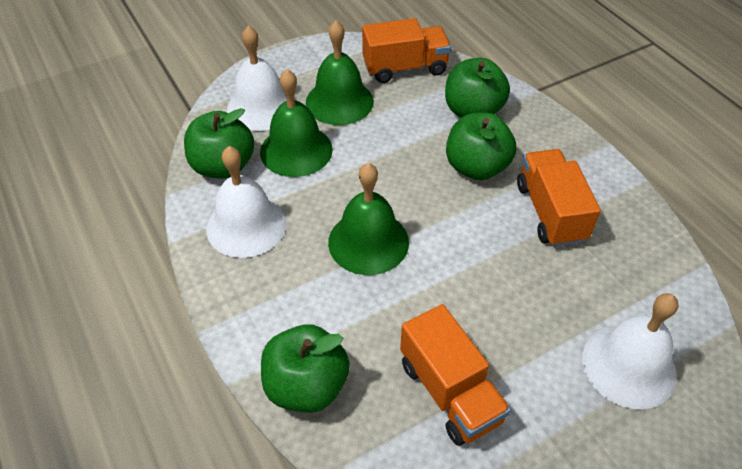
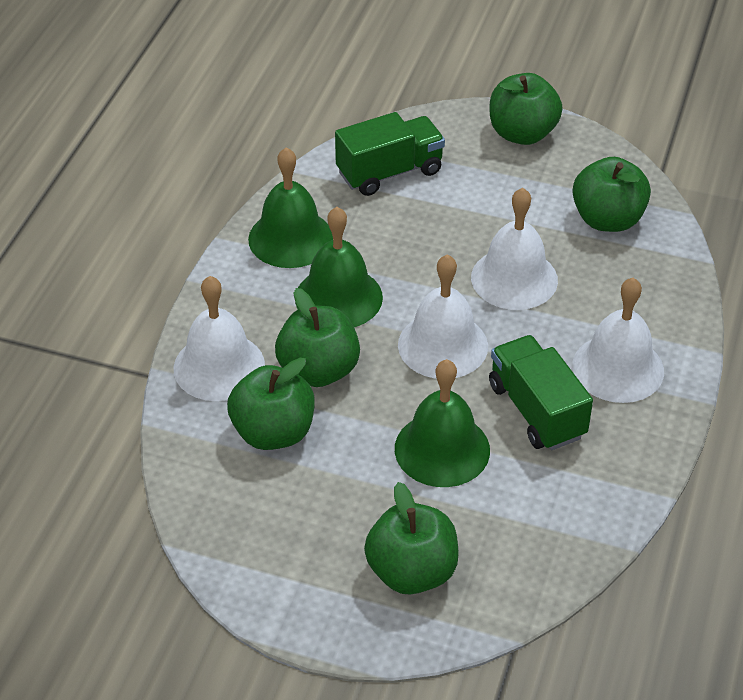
green apple: [184,108,254,179] [261,325,350,413] [445,58,510,118] [446,112,516,180] = 4 -> [227,358,315,450] [275,288,360,387] [364,482,459,595] [490,73,563,145] [572,157,651,232] = 5
green truck: none = 0 -> [335,112,445,196] [489,335,593,450] = 2
orange truck: [362,18,451,83] [400,304,511,446] [517,149,601,247] = 3 -> none = 0
white bell: [206,146,286,258] [227,25,287,131] [582,293,679,409] = 3 -> [174,276,265,401] [398,255,488,379] [471,188,558,310] [572,278,664,403] = 4

